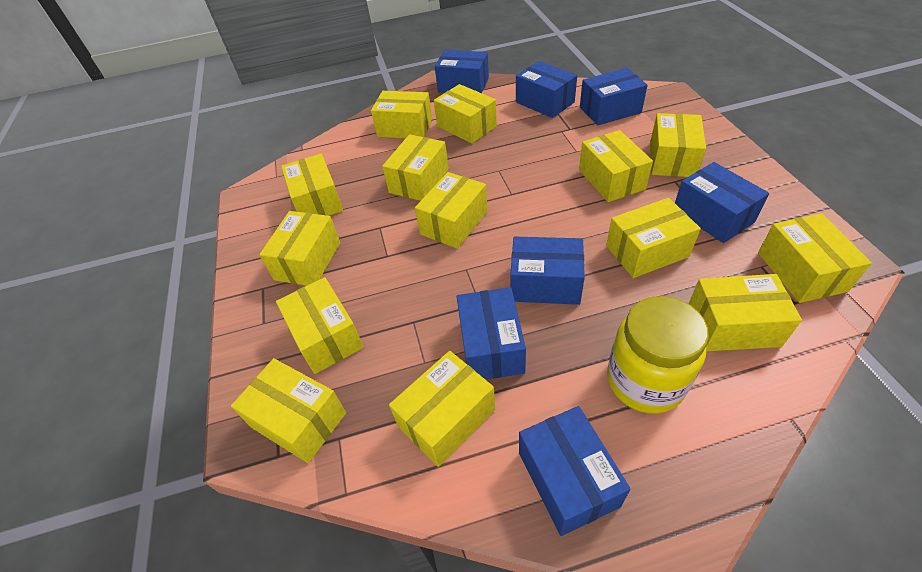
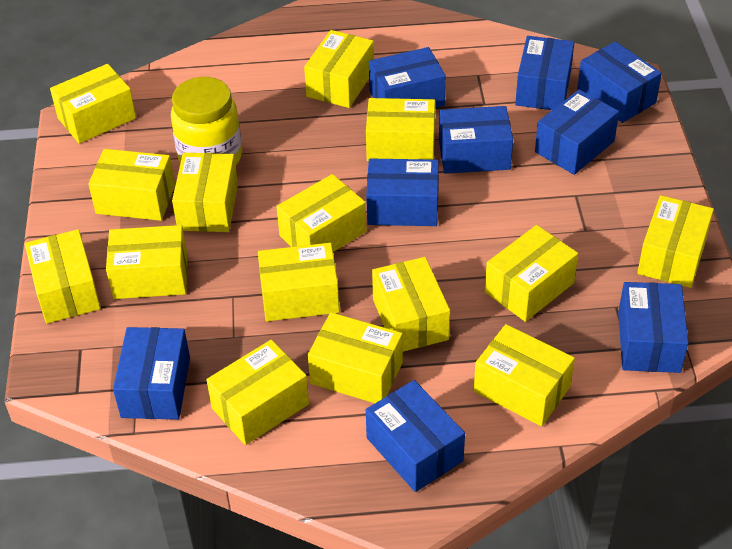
blue box: [435,50,489,93] [456,287,526,379] [510,237,585,305] [516,61,577,118] [519,406,630,536] [580,68,648,125] [675,162,769,243] = 7 -> [113,327,190,420] [366,159,439,226] [366,380,465,492] [369,47,446,108] [439,106,513,174] [515,36,575,110] [535,89,619,175] [577,42,662,123] [618,282,689,373] = 9
yellow box: [231,358,346,463] [259,211,340,286] [276,277,364,374] [281,154,343,216] [371,91,432,139] [382,134,449,201] [389,351,495,467] [415,172,488,249] [434,84,497,144] [579,130,653,202] [606,198,701,278] [650,113,706,177] [689,274,802,351] [758,213,872,303] = 14 -> [25,229,101,323] [50,64,136,144] [88,149,175,221] [106,225,188,299] [172,153,238,232] [206,340,309,445] [258,243,340,321] [277,174,366,252] [304,30,374,108] [308,312,403,403] [366,98,435,161] [372,257,450,352] [474,324,575,426] [485,225,578,322] [637,195,714,288] = 15

